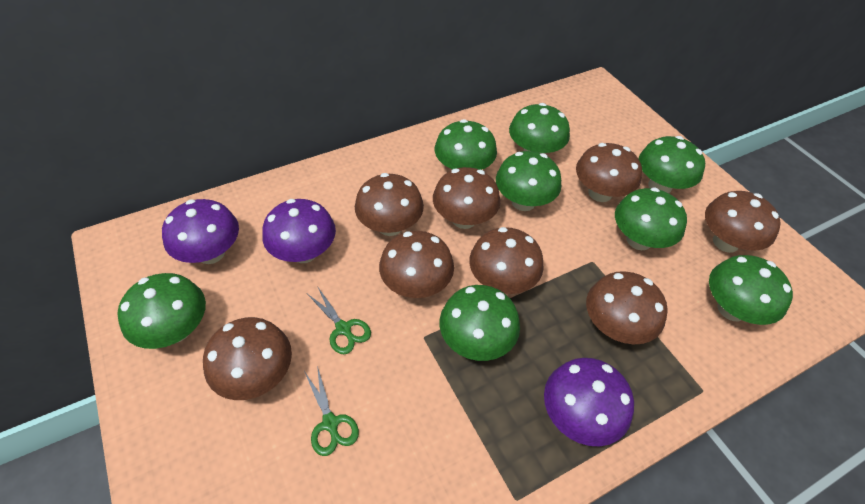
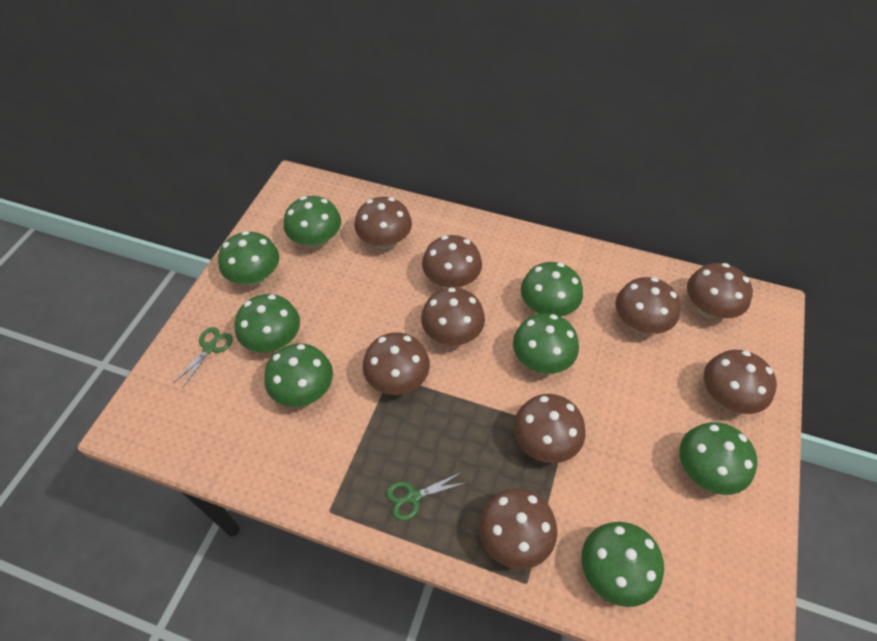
brown mushroom: [203,317,292,400] [355,173,424,236] [379,231,454,298] [433,167,500,229] [469,227,544,294] [576,143,642,202] [586,271,668,344] [705,191,781,253] = 8 -> [355,197,412,250] [363,333,430,395] [421,287,485,345] [422,235,482,288] [479,489,557,569] [513,394,585,463] [616,277,681,334] [687,263,753,319] [704,350,777,414] = 9
purple mushroom: [162,199,239,264] [262,199,336,263] [544,358,634,447] = 3 -> none = 0

